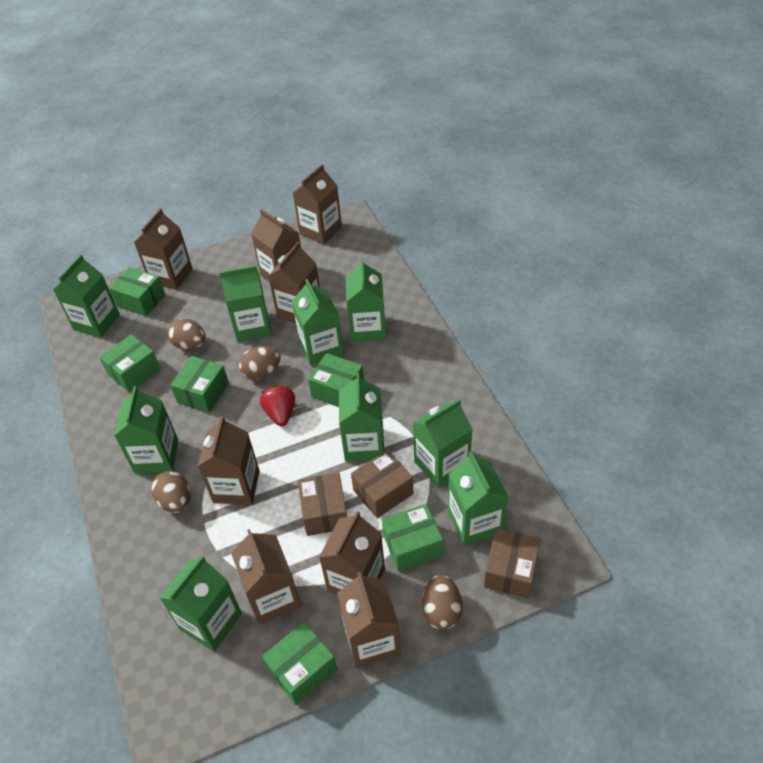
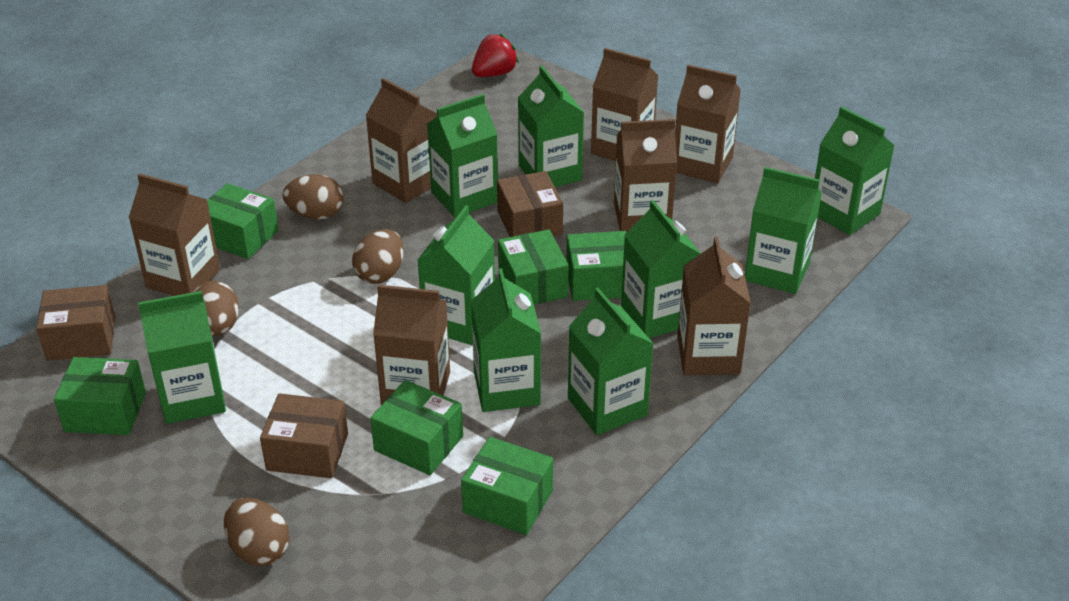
brown carton: [134,208,193,290] [198,416,260,505] [231,529,301,625] [251,209,301,281] [268,242,320,323] [293,164,342,245] [319,511,385,595] [337,572,401,668] = 8 -> [129,173,220,296] [366,78,437,203] [373,285,450,405] [591,48,659,161] [614,119,677,233] [675,65,741,183] [677,237,751,375] = 7

